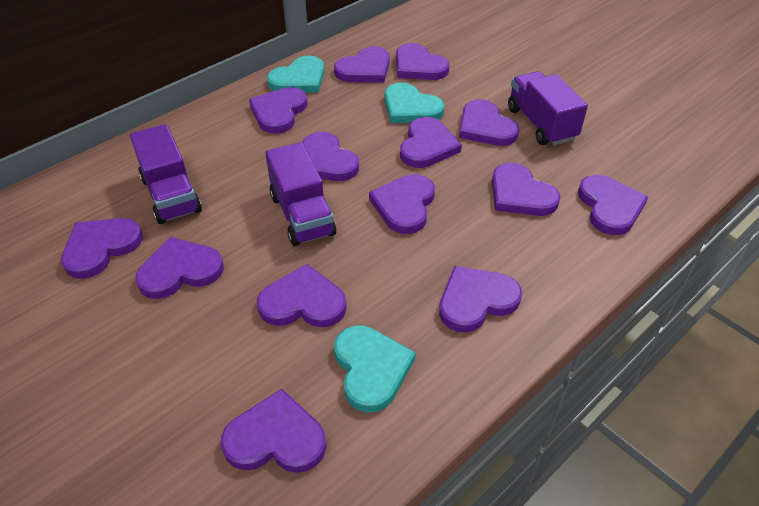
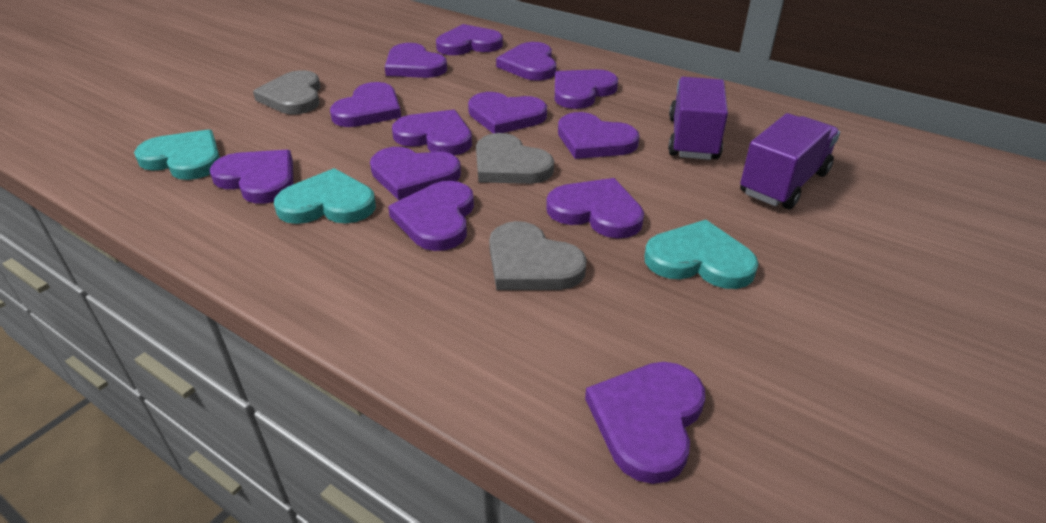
grey heart: none = 0 -> [253,70,321,114] [476,133,554,184] [489,221,587,290] = 3
purple heart: [61,218,143,279] [135,237,224,299] [221,389,327,473] [249,87,308,134] [257,264,347,327] [302,132,359,181] [334,46,390,82] [369,174,435,234] [396,43,450,80] [400,117,462,168] [439,266,522,332] [459,99,519,146] [492,163,561,216] [578,175,648,235] = 14 -> [210,150,293,204] [330,82,401,127] [370,147,461,200] [385,43,447,78] [388,181,474,251] [392,110,472,156] [436,24,503,55] [468,92,547,133] [496,42,556,81] [546,178,644,239] [555,69,618,109] [558,112,640,159] [585,362,705,484] = 13
purple truck: [130,124,202,224] [265,142,336,246] [508,71,588,146] = 3 -> [668,77,728,160] [740,113,840,209] = 2

